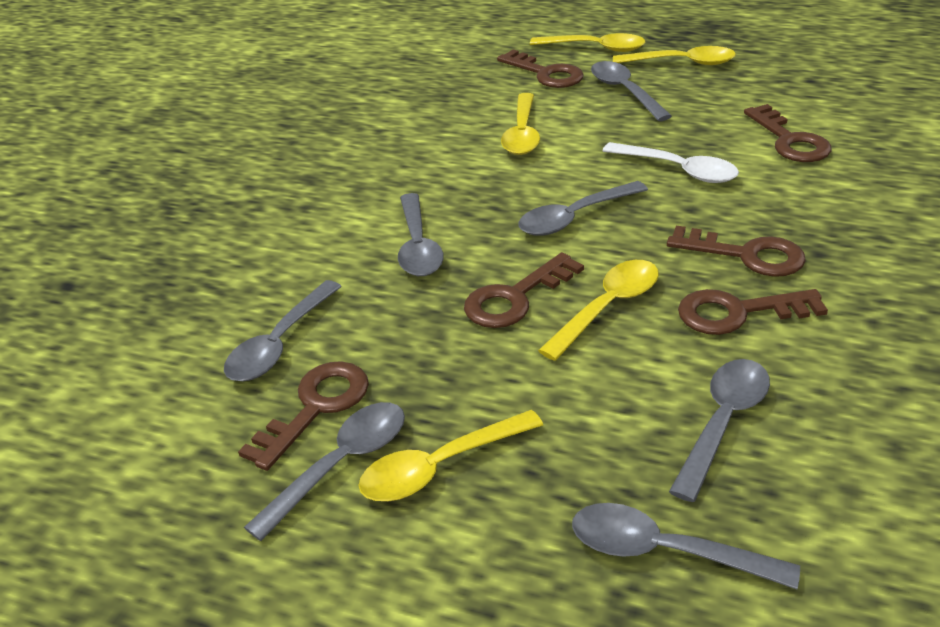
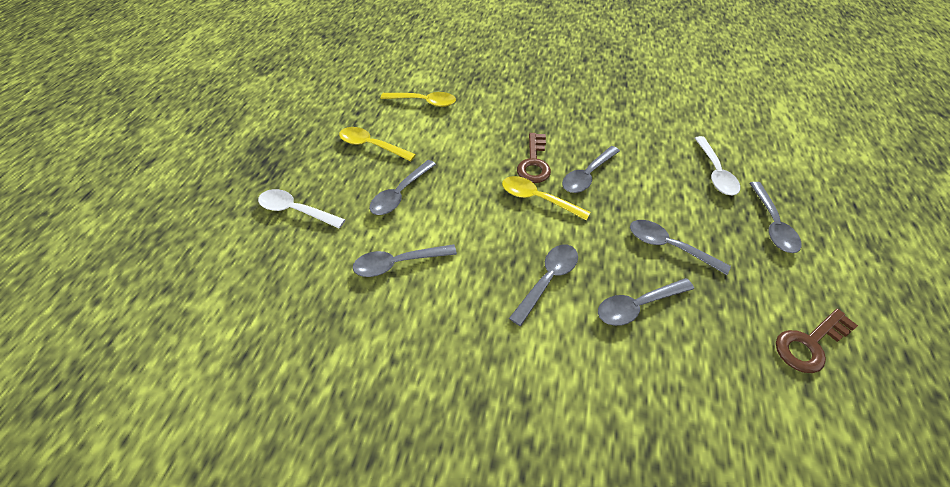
brown key: [238,361,369,471] [464,252,584,328] [497,49,584,88] [667,226,806,277] [678,289,828,335] [744,104,831,162] = 6 -> [517,133,551,183] [776,309,858,373] = 2
white spoon: [603,142,739,183] = 1 -> [258,189,345,229] [695,136,740,195] = 2
yellow spoon: [358,410,543,501] [501,93,540,155] [530,33,645,52] [538,260,659,361] [613,46,736,65] = 5 -> [339,127,416,161] [381,92,456,107] [502,176,590,220] = 3

